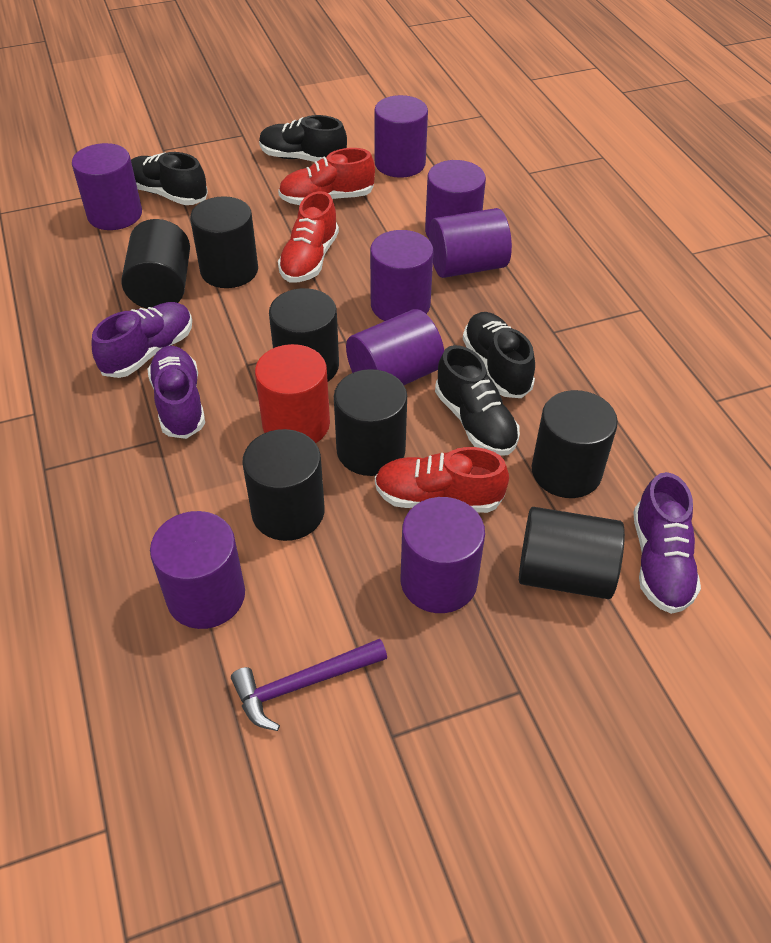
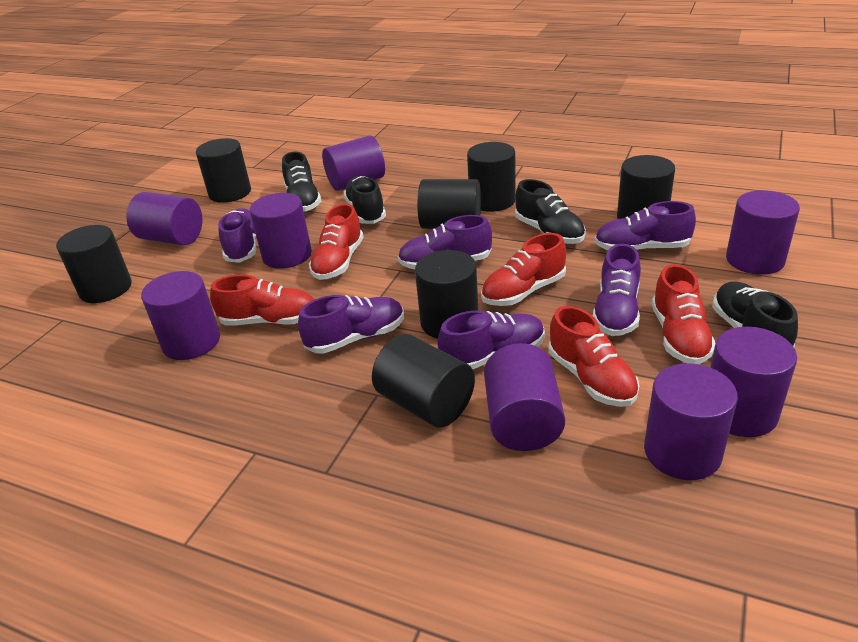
purple hammer: [231,639,387,731] = 1 -> none = 0
purple shoe: [91,302,192,378] [148,346,205,439] [633,472,701,614] = 3 -> [218,208,256,263] [298,295,404,354] [398,215,492,269] [437,310,545,369] [593,244,641,336] [594,201,696,251] = 6
red cylinder: [255,344,330,443] = 1 -> none = 0
red shoe: [278,148,375,205] [278,191,339,282] [375,447,509,513] = 3 -> [210,275,314,326] [309,203,363,280] [481,233,566,306] [549,306,639,407] [651,264,716,364] = 5

